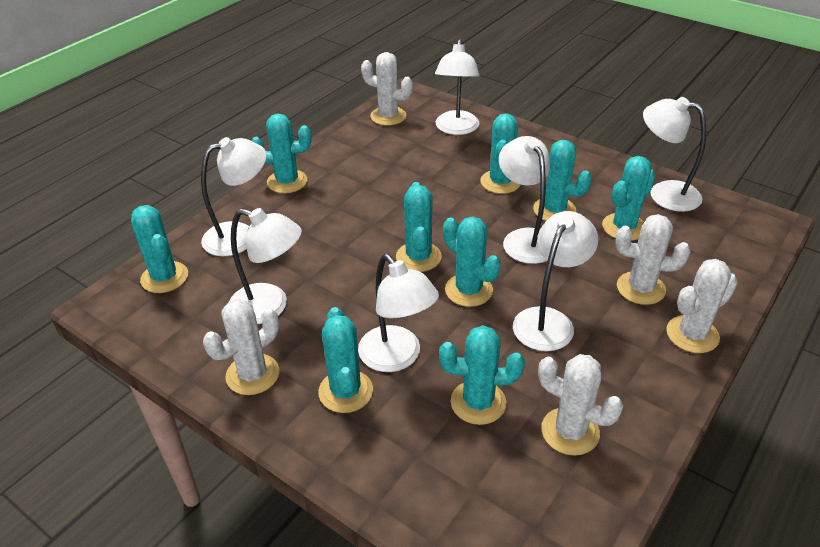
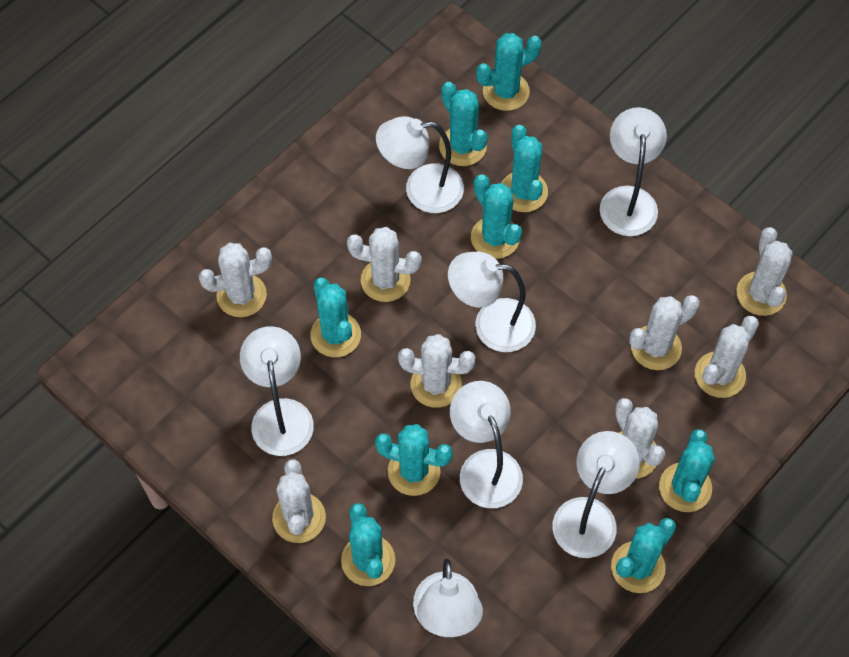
white cactus: [203,299,279,395] [361,52,413,126] [538,354,623,456] [615,214,690,305] [666,259,738,353] = 5 -> [199,243,272,317] [272,459,326,543] [347,227,421,302] [398,334,475,408] [615,398,665,479] [629,295,700,370] [695,316,759,398] [736,227,793,316] = 8

